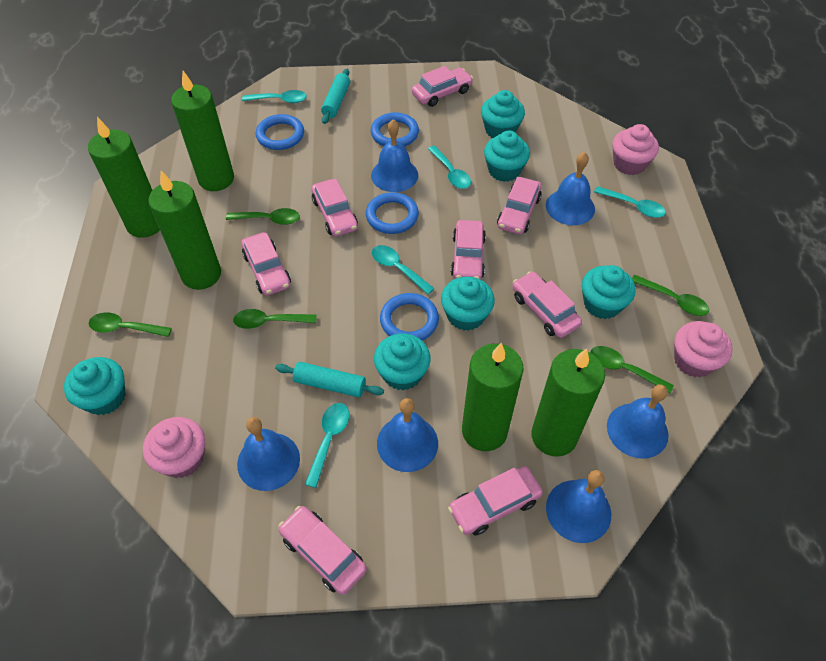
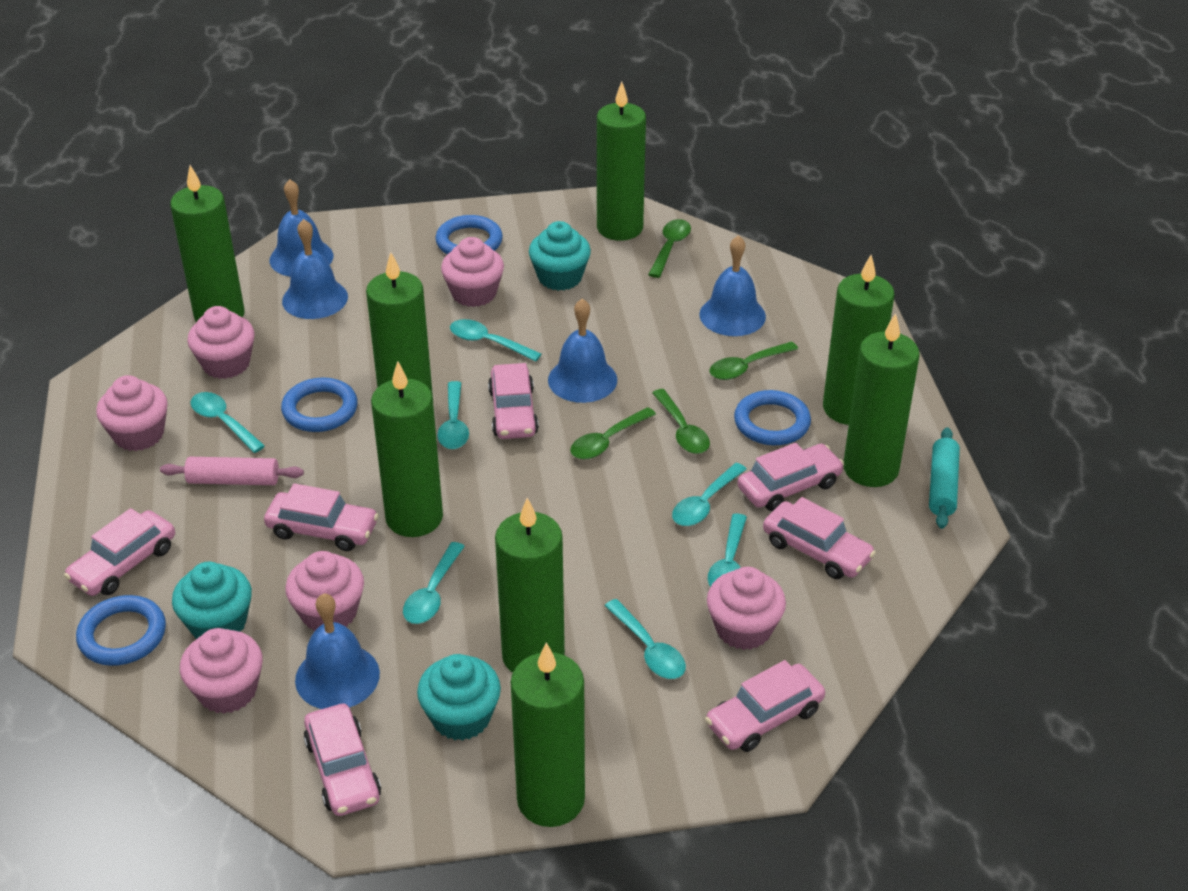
blue bell: [237,417,300,491] [371,119,418,192] [377,398,438,472] [546,152,595,225] [546,470,611,543] [607,385,669,459] = 6 -> [269,179,333,277] [282,219,348,319] [295,593,380,709] [548,299,617,403] [699,235,766,336] = 5
green candle: [88,117,160,238] [148,171,221,290] [171,71,234,191] [462,343,523,451] [531,348,605,457] = 5 -> [170,165,244,323] [366,252,433,397] [371,361,443,537] [495,498,565,673] [511,643,585,827] [597,82,646,241] [823,255,894,425] [843,313,920,487] = 8
green spoon: [88,312,172,337] [226,208,300,225] [233,309,317,329] [590,346,674,394] [632,275,709,316] = 5 -> [570,407,656,459] [648,219,691,278] [652,389,710,454] [710,341,798,380] = 4
pink car: [241,232,291,296] [278,506,367,595] [311,179,358,237] [412,66,473,107] [448,466,543,536] [451,220,486,280] [497,177,542,234] [512,271,582,338] = 8 -> [64,508,175,596] [264,483,379,551] [304,704,381,816] [488,363,539,439] [705,660,825,752] [737,443,844,511] [763,497,876,579] = 7
pink cupcake: [143,417,205,478] [612,124,659,175] [674,321,733,377] = 3 -> [96,375,168,451] [180,628,263,714] [187,306,255,379] [285,551,364,631] [441,237,504,307] [707,567,786,650] = 6
pink rolling pin: none = 0 -> [160,457,304,485] = 1
turquoise cupcake: [64,357,125,415] [374,334,431,391] [441,277,495,331] [481,90,525,138] [484,131,530,182] [582,265,635,319] = 6 -> [172,562,252,639] [417,654,501,741] [529,221,591,291] = 3
turquoise rolling pin: [275,362,384,397] [321,69,350,124] = 2 -> [929,427,960,529] = 1
turquoise spoon: [242,90,307,103] [305,403,349,488] [372,245,435,295] [428,146,471,189] [594,186,666,218] = 5 -> [191,392,265,453] [403,542,465,624] [437,381,469,449] [450,319,542,362] [605,599,686,679] [672,463,747,526] [708,513,747,587] = 7

